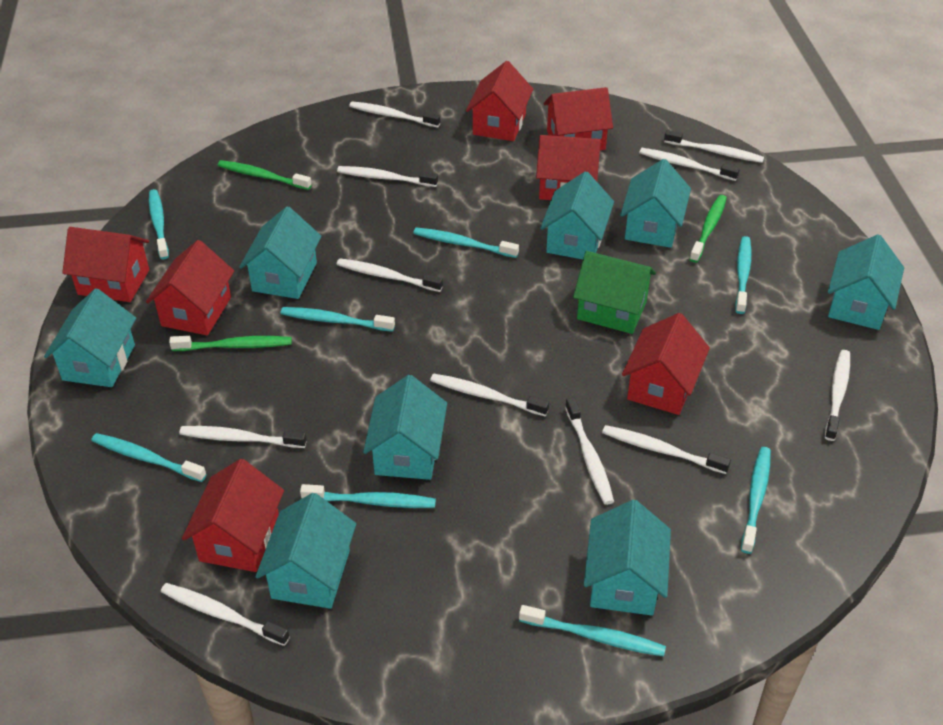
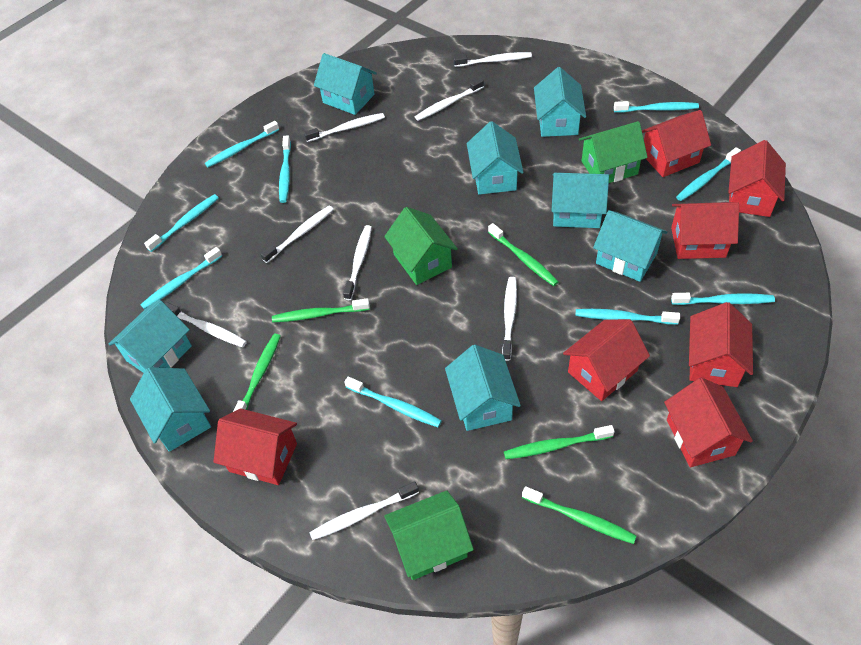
green house: [573,251,656,334] = 1 -> [384,207,458,285] [384,490,474,580] [579,121,648,183] = 3
green toothbrush: [169,336,292,351] [218,160,312,190] [689,195,727,263] = 3 -> [233,334,281,412] [272,298,370,322] [488,223,558,286] [504,425,615,459] [522,486,636,544] = 5
turquoise toothbrush: [91,433,207,482] [149,189,169,260] [280,307,395,332] [300,484,436,508] [413,227,519,258] [519,605,666,656] [735,236,751,314] [741,447,771,554] = 8 -> [140,247,222,310] [144,194,219,252] [205,121,279,167] [279,135,291,203] [345,377,442,427] [575,309,680,325] [614,101,699,113] [671,293,775,305] [676,147,741,201] = 9
white toothbrush: [161,583,290,646] [179,426,307,448] [336,258,443,292] [337,166,438,187] [349,101,440,128] [430,374,549,416] [565,397,614,505] [602,425,731,474] [639,148,740,181] [664,130,764,163] [825,350,850,441] = 11 -> [165,302,247,347] [261,206,334,263] [304,113,385,142] [309,482,419,540] [343,225,372,300] [415,78,484,121] [454,52,532,67] [502,277,517,361] = 8

